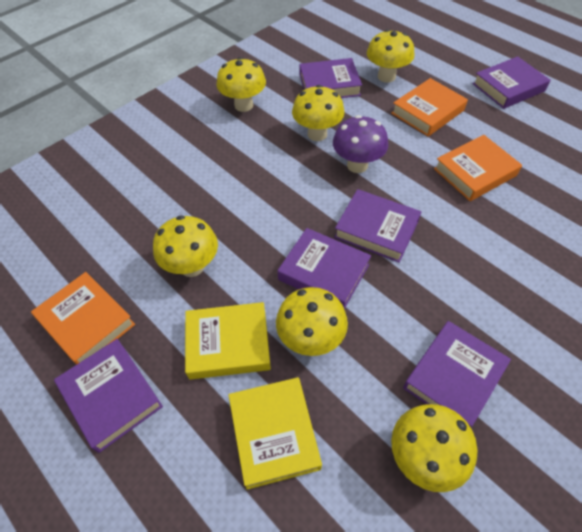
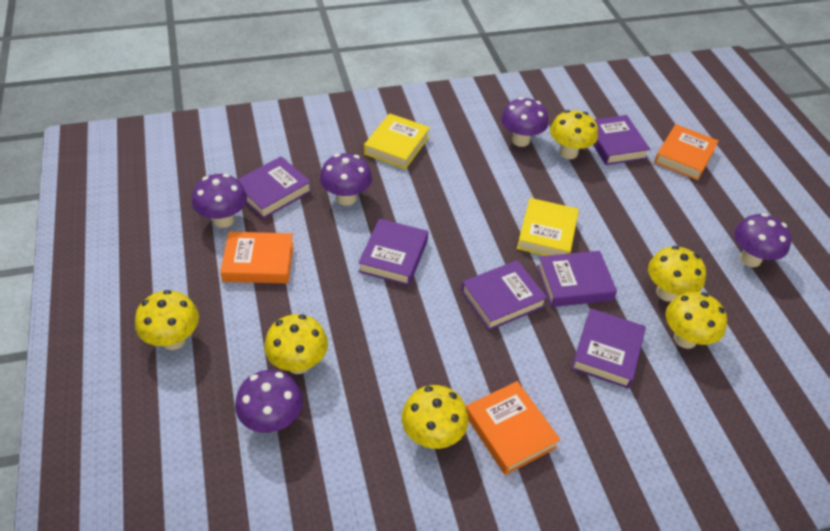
purple mushroom: [333,115,388,173] = 1 -> [192,174,247,228] [235,370,303,433] [320,153,372,206] [501,97,548,147] [734,213,791,267] = 5

